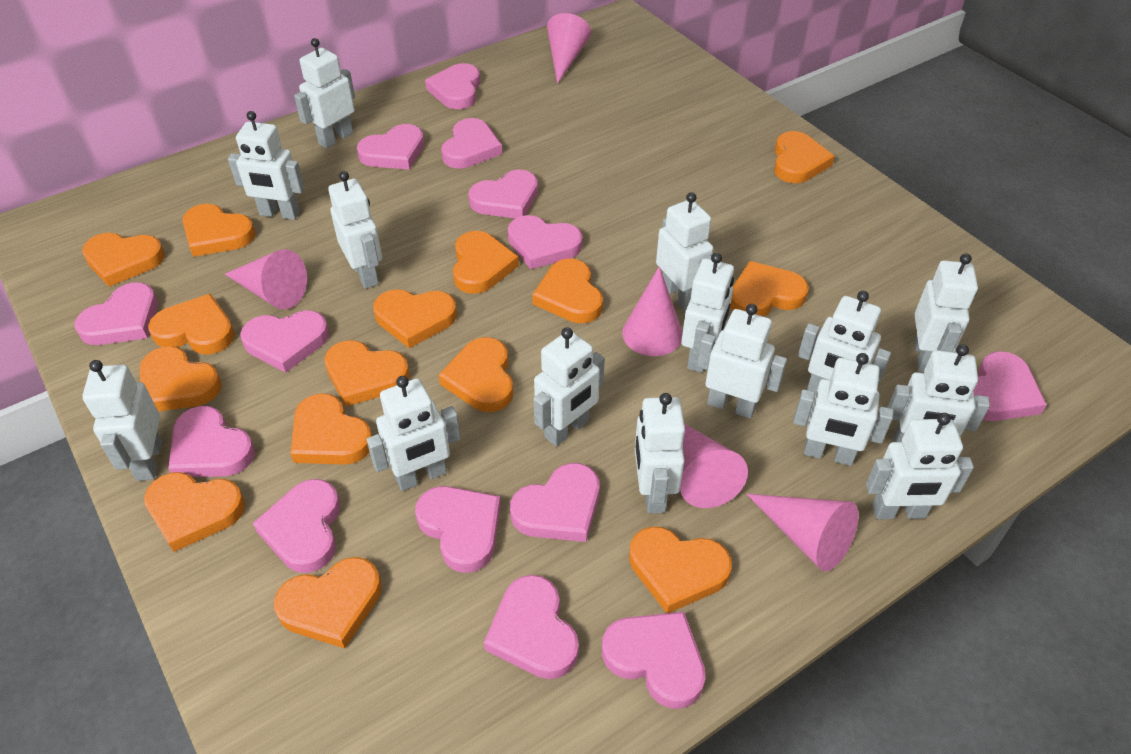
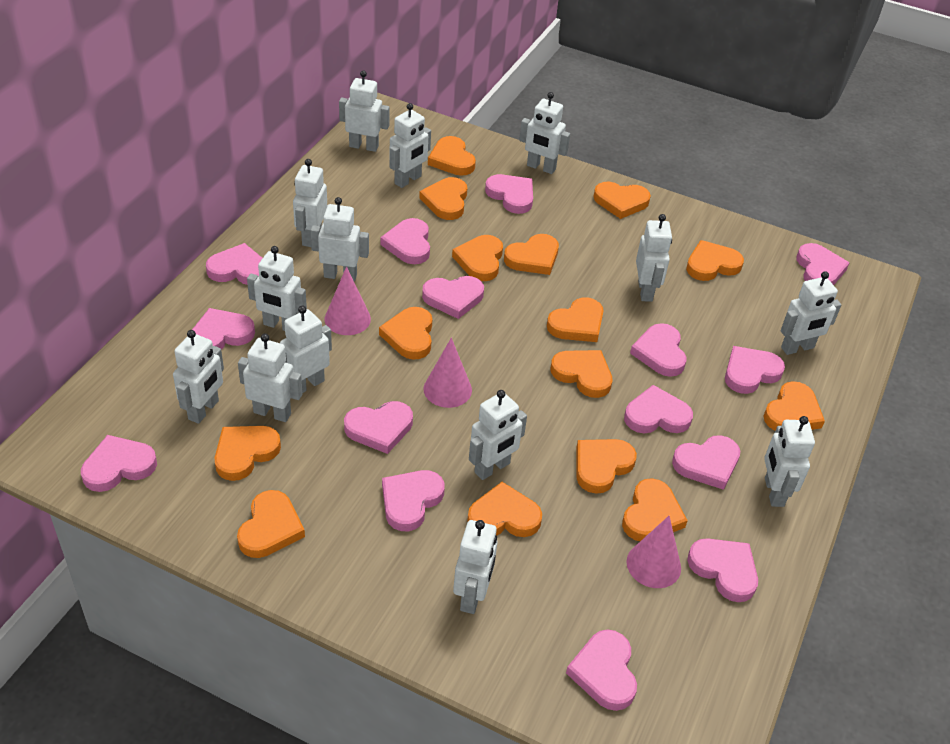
pink cone: [225,249,307,309] [547,13,591,84] [622,266,682,356] [680,424,748,508] [746,494,859,571] = 5 -> [324,267,371,335] [423,338,472,408] [627,516,681,588] = 3
pink heart: [75,282,158,345] [168,406,255,477] [240,310,329,373] [253,479,340,573] [357,124,424,170] [415,486,501,573] [425,63,480,109] [441,118,502,169] [468,170,538,218] [484,575,579,679] [508,215,583,269] [510,463,600,542] [602,612,706,709] [973,351,1047,421] = 14 -> [81,435,157,492] [192,308,255,350] [206,243,262,285] [344,401,413,454] [381,218,430,264] [382,470,445,531] [422,276,484,319] [485,174,533,214] [566,630,637,711] [624,385,693,433] [630,323,687,377] [672,435,740,490] [687,538,758,602] [725,346,785,394] [796,243,849,285] = 15
white robot: [82,360,162,481] [228,111,305,220] [294,38,355,149] [328,171,382,289] [366,376,461,491] [533,327,605,446] [635,393,685,513] [656,192,714,311] [681,253,734,373] [697,304,787,419] [793,353,894,466] [798,291,891,394] [866,413,974,520] [887,344,990,442] [914,253,978,372] = 15 -> [173,330,224,424] [238,334,303,422] [247,246,307,331] [280,306,332,393] [293,159,327,247] [311,197,369,282] [339,70,390,152] [389,103,431,188] [453,520,497,614] [469,390,527,480] [519,92,570,174] [636,214,672,302] [764,416,815,507] [781,271,841,355] = 14

